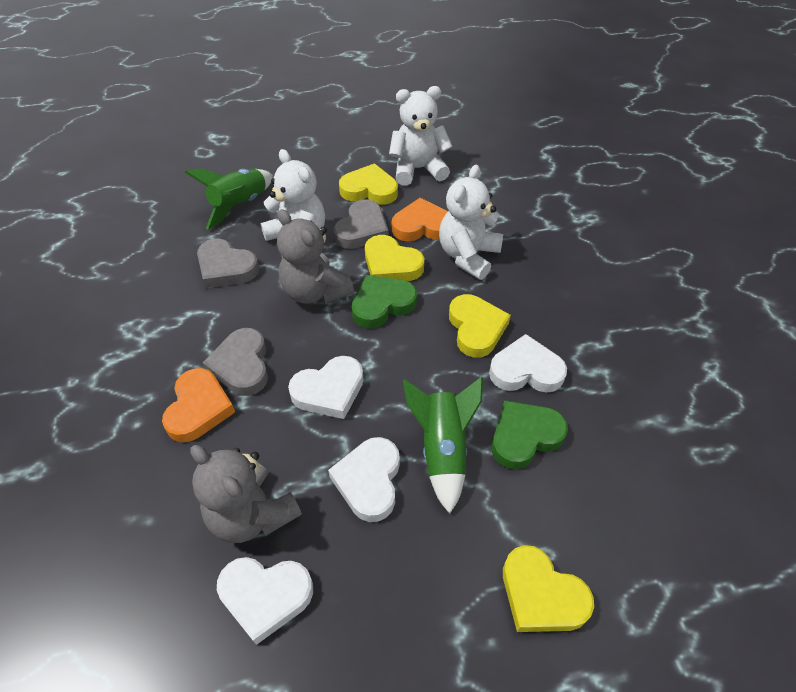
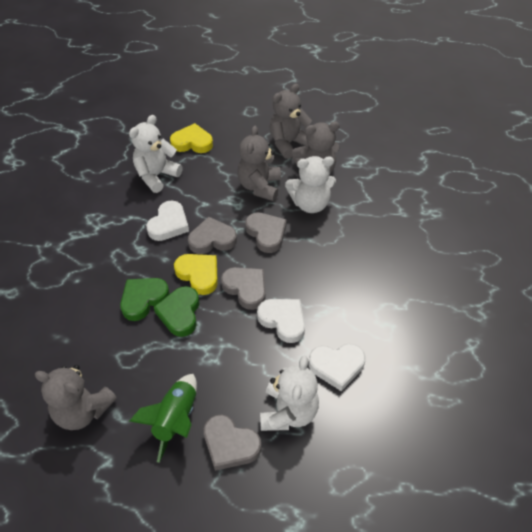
green rocket: [185,168,273,230] [403,377,483,514] = 2 -> [129,374,197,463] = 1
grey heart: [197,238,259,288] [203,328,268,396] [333,199,389,249] = 3 -> [188,217,237,254] [204,415,261,471] [221,267,265,310] [245,212,287,253] = 4
grey teddy bear: [190,445,302,543] [277,209,354,304] = 2 -> [35,365,117,430] [237,125,281,201] [270,84,312,159] [292,121,340,173] = 4
orange heart: [162,368,235,442] [392,198,448,242] = 2 -> none = 0
white heart: [217,557,313,645] [288,356,363,419] [328,437,400,522] [489,334,567,392] = 4 -> [146,201,189,241] [257,299,305,343] [308,344,365,391] = 3
yellow heart: [339,163,398,205] [365,235,424,281] [449,294,511,358] [503,545,594,632] = 4 -> [170,123,213,153] [174,254,218,295] = 2

